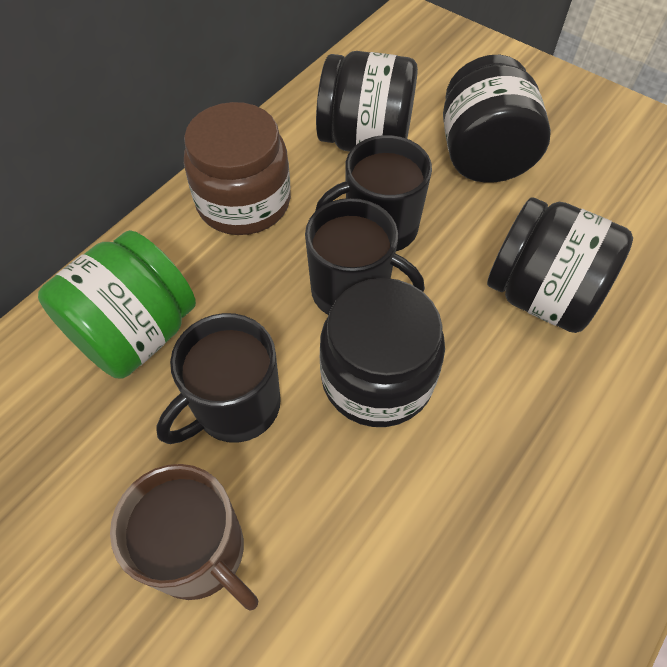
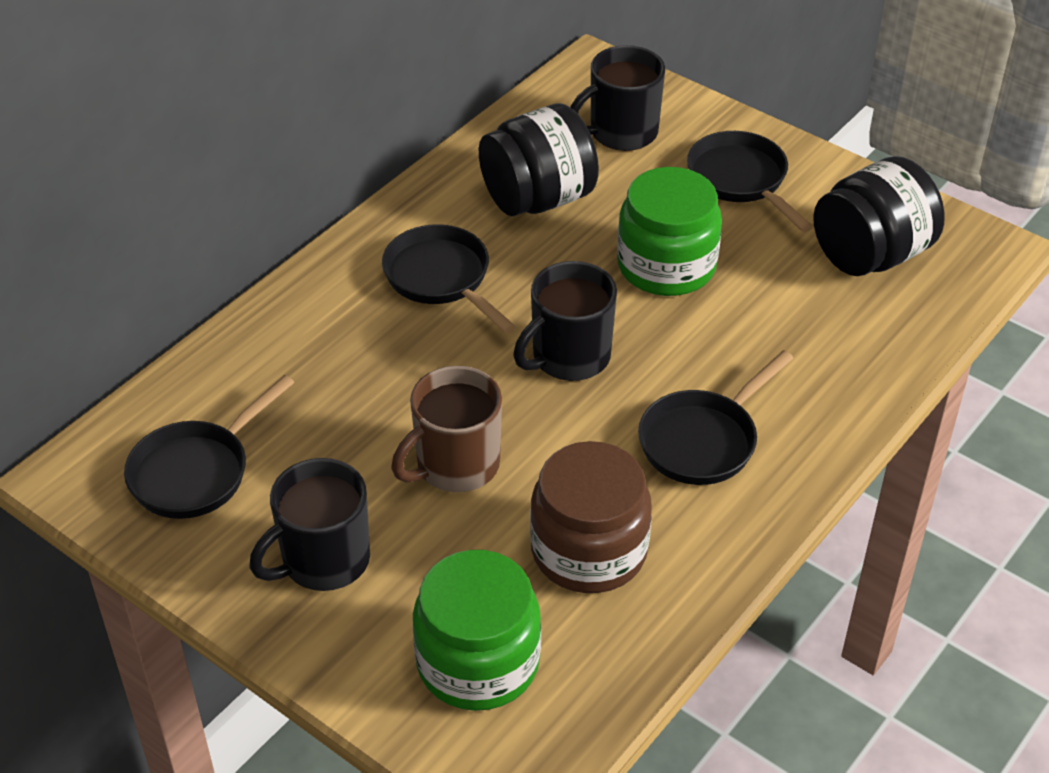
black jar: [316,51,418,152] [320,278,445,427] [443,55,551,183] [487,197,633,333] = 4 -> [479,103,599,216] [813,156,944,276] = 2
black pan: none = 0 -> [124,375,294,519] [382,224,516,334] [638,350,794,485] [687,131,813,232] = 4
green jar: [38,230,196,378] = 1 -> [413,550,541,711] [617,167,722,296] = 2

